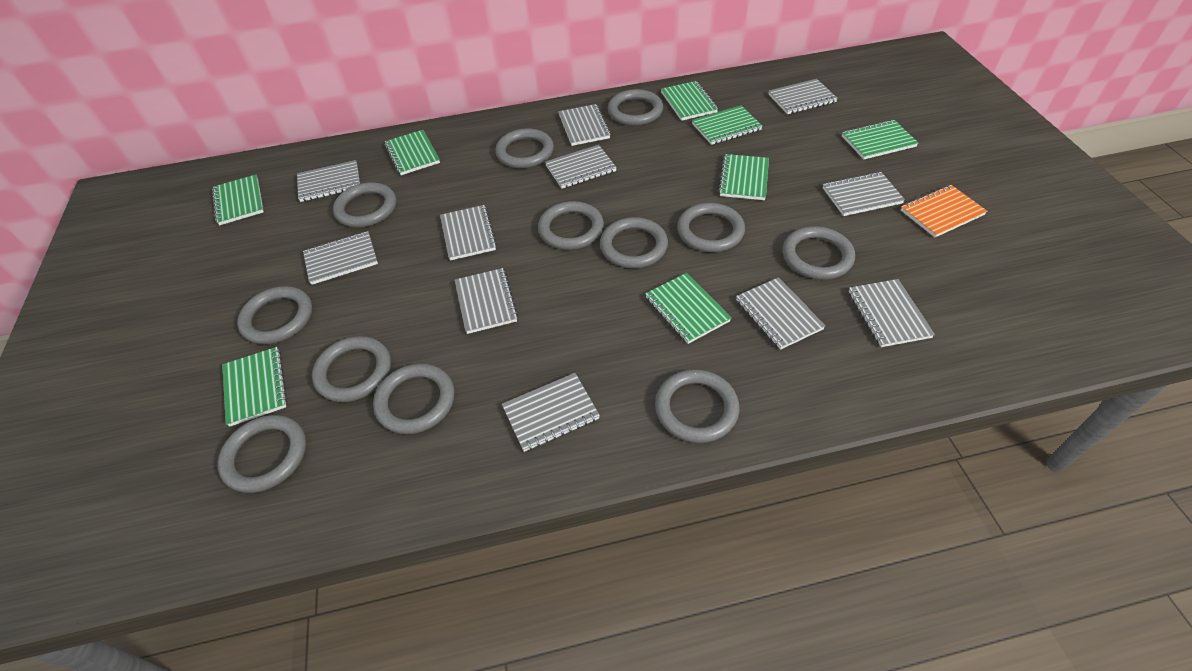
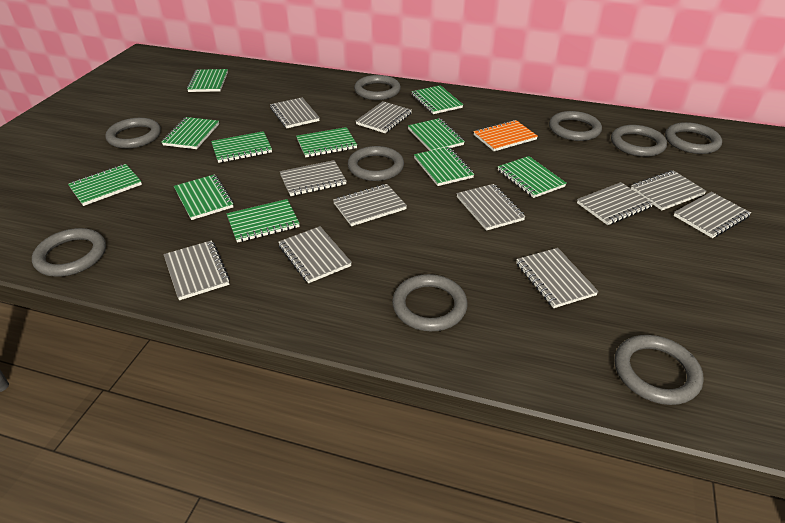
green notebook: [212,175,264,225] [222,347,287,427] [385,130,440,175] [645,273,731,344] [661,81,718,121] [692,105,762,145] [718,154,769,200] [842,120,918,159] = 8 -> [68,164,142,206] [162,117,219,149] [174,174,234,220] [187,69,228,92] [211,131,272,163] [227,199,300,243] [296,127,357,157] [408,118,465,151] [411,85,463,114] [414,147,474,186] [498,156,567,198] = 11
grey ring: [218,415,306,493] [237,286,312,344] [312,336,391,402] [333,182,396,227] [373,364,454,434] [496,128,554,168] [538,201,604,250] [600,217,668,268] [608,89,663,126] [655,369,739,443] [677,203,745,252] [782,226,855,280] = 12 -> [32,228,106,277] [105,118,161,149] [348,146,404,181] [354,75,401,100] [392,274,468,331] [549,111,602,141] [611,125,667,157] [615,335,704,405] [665,122,722,154] = 9

